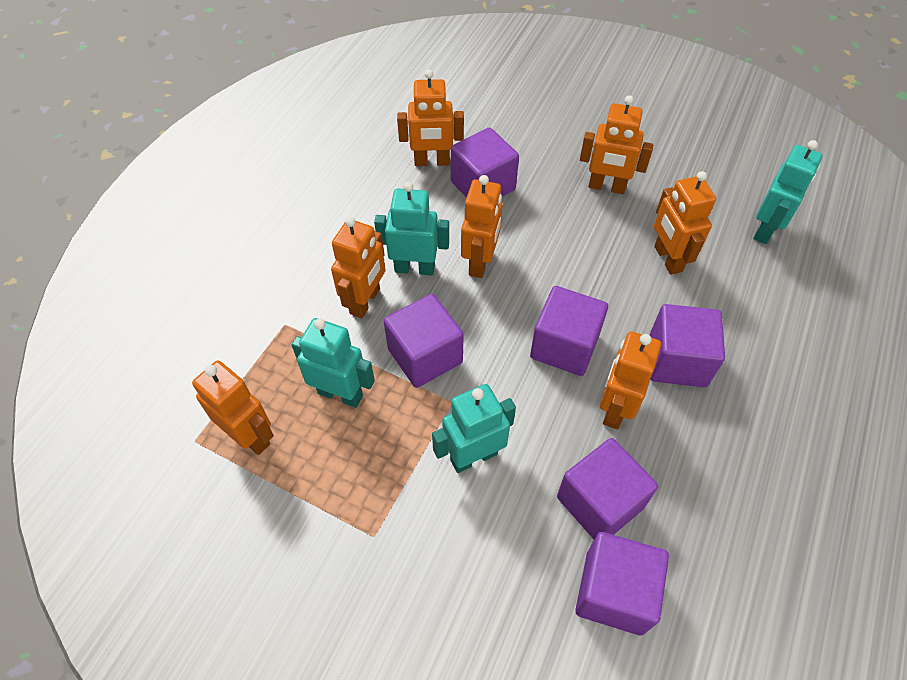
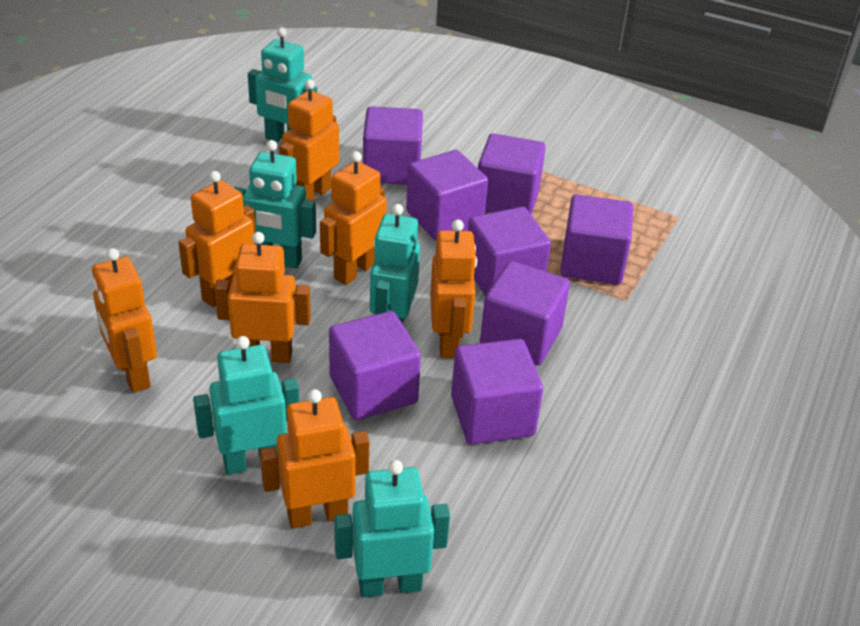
purple cube: [384,294,464,388] [451,127,519,198] [530,286,608,376] [557,438,658,539] [575,532,669,635] [649,304,725,387] = 6 -> [329,311,421,420] [363,106,423,185] [406,150,488,240] [451,339,543,445] [468,207,551,296] [478,133,546,215] [480,261,570,365] [560,194,633,285] = 8
turquoise robot: [292,318,375,408] [374,182,449,275] [432,384,516,473] [754,140,823,244] = 4 -> [193,336,299,475] [235,140,316,269] [248,27,317,142] [334,460,450,598] [370,204,420,322] = 5

